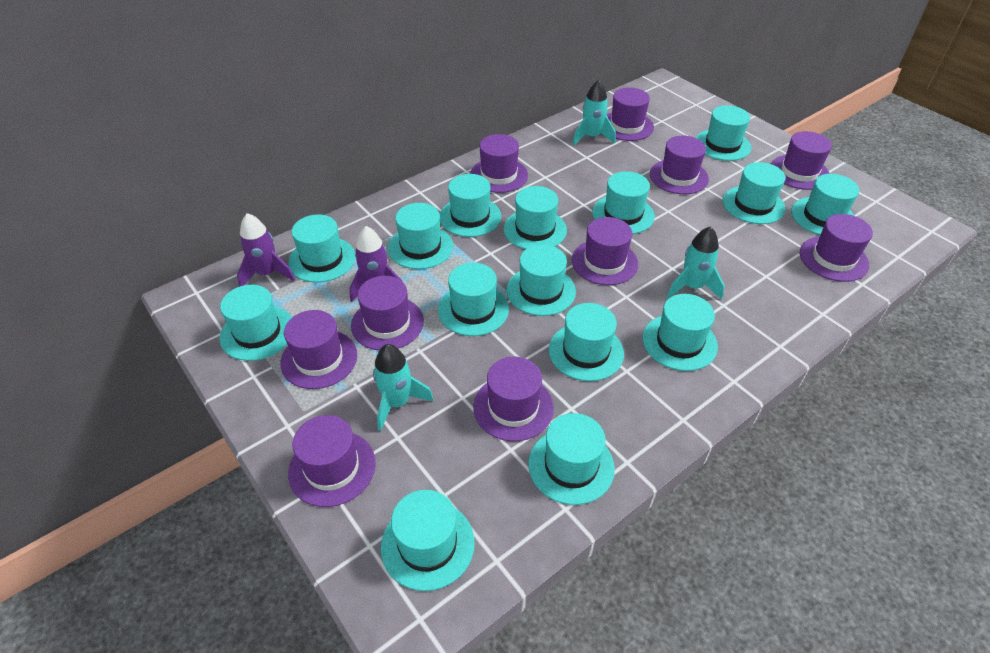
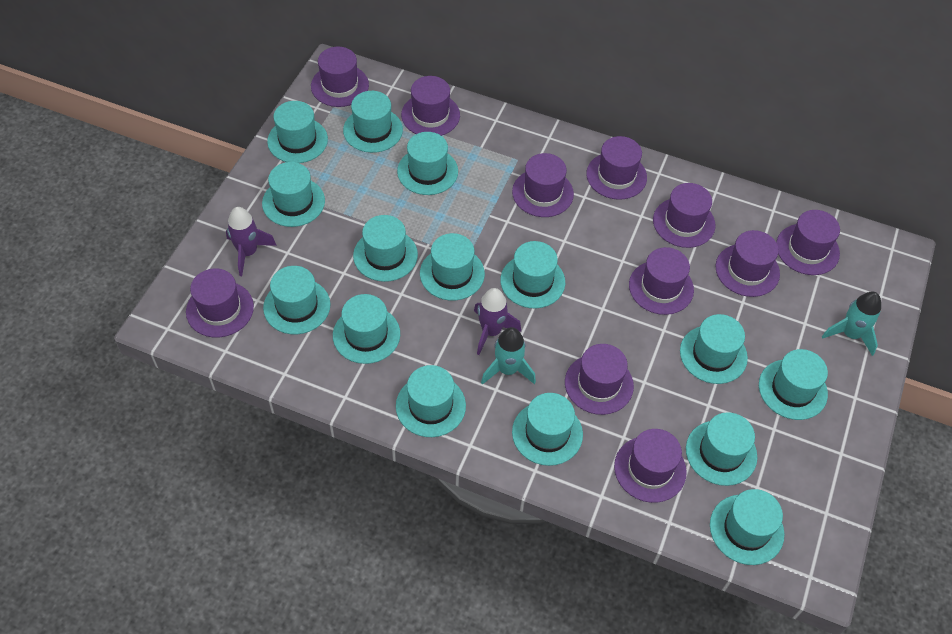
purple hat: [280,310,357,389] [288,415,376,507] [351,276,424,350] [470,134,528,193] [473,357,554,441] [572,217,638,285] [607,88,654,141] [650,136,709,194] [771,131,832,190] [800,214,873,282] = 10 -> [186,268,254,338] [311,47,369,107] [401,76,460,136] [512,153,574,217] [565,344,634,415] [586,136,647,200] [614,429,687,503] [629,247,694,315] [653,183,716,248] [716,230,780,297] [776,210,840,275] = 11
turquoise rocket: [373,344,434,431] [572,80,616,146] [667,226,725,300] = 3 -> [481,327,536,385] [822,292,881,356] = 2

